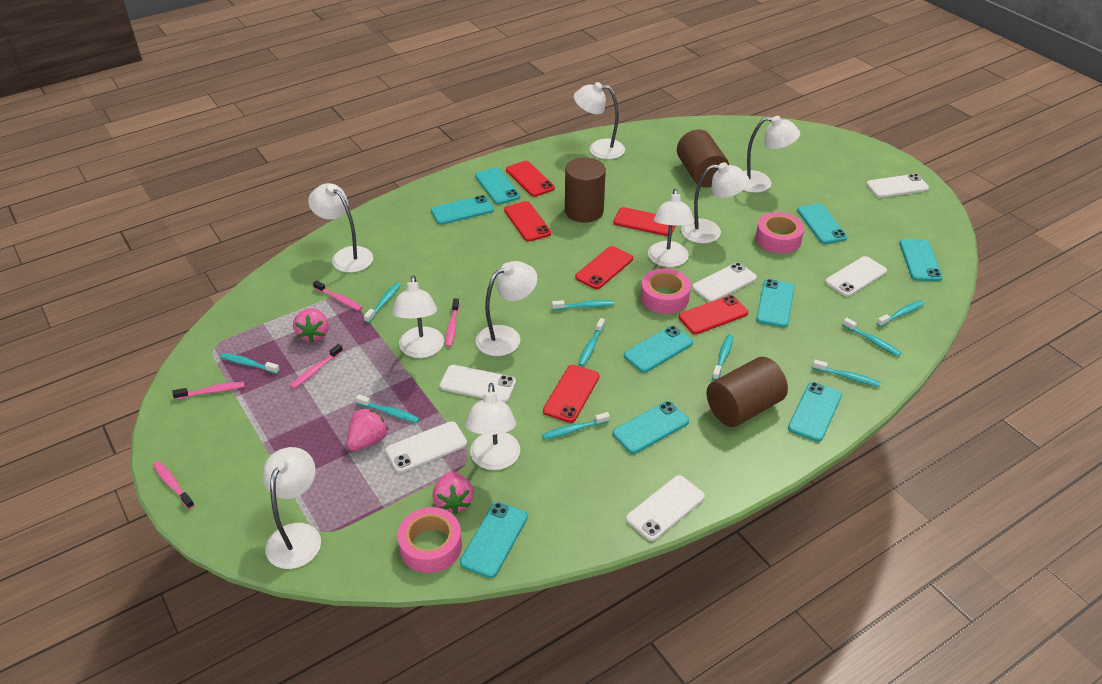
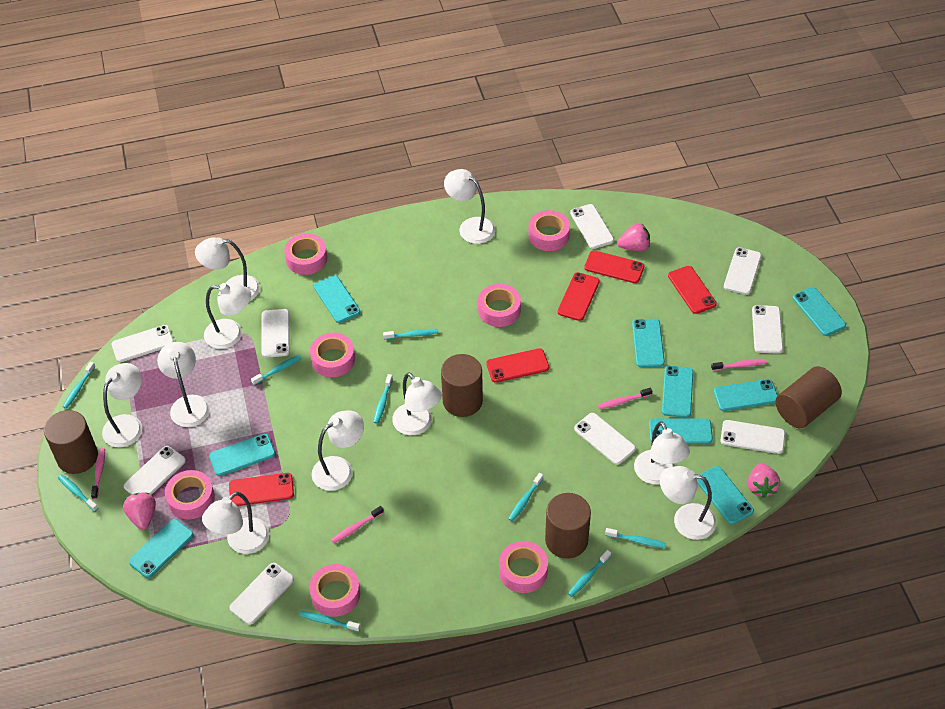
brown cylinder: [565,157,606,223] [677,129,729,187] [707,357,788,427] = 3 -> [44,410,98,474] [441,354,483,417] [545,493,591,559] [776,366,842,428] = 4
pink tape: [397,507,462,573] [641,268,691,314] [756,212,804,253] = 3 -> [165,470,215,519] [284,233,327,275] [309,564,360,617] [310,333,355,377] [478,284,521,327] [499,541,548,593] [528,210,570,251] = 7
pink toothbrush: [153,461,194,509] [172,382,245,400] [290,344,343,389] [313,280,362,311] [446,298,459,347] = 5 -> [91,448,105,499] [331,506,384,543] [598,387,652,409] [711,359,767,371] = 4
red phone: [504,201,551,242] [506,161,555,197] [543,365,599,423] [575,246,633,289] [613,207,676,236] [679,295,748,334] = 6 -> [229,473,294,506] [486,348,549,383] [558,272,600,321] [584,250,645,283] [668,266,717,314] = 5
turquoise toothbrush: [220,353,280,374] [356,394,420,423] [364,283,401,323] [542,412,610,440] [552,300,614,310] [578,318,605,366] [712,334,733,380] [813,359,881,387] [842,317,901,356] [876,300,925,327] = 10 -> [58,474,98,512] [63,362,96,409] [251,355,301,385] [300,611,360,632] [374,374,393,424] [383,329,438,340] [508,473,543,522] [568,550,611,597] [605,528,666,548] = 9
white lamp: [263,447,321,569] [308,183,373,273] [392,275,444,358] [465,383,520,470] [475,261,538,356] [574,82,625,159] [648,189,694,267] [681,162,749,243] [743,116,800,193] = 9 -> [102,363,142,448] [157,342,210,427] [195,237,260,301] [202,492,269,554] [204,283,251,349] [312,410,364,491] [392,372,442,435] [444,169,495,244] [634,421,690,484] [660,466,716,540] = 10
white phone: [385,421,467,473] [440,365,516,403] [626,475,705,541] [692,263,757,302] [825,256,887,297] [866,174,929,198] = 6 -> [112,325,174,362] [124,446,186,495] [229,563,294,625] [262,309,290,358] [570,204,614,249] [574,413,636,465] [720,420,785,454] [724,247,761,295] [752,305,783,354] = 9

